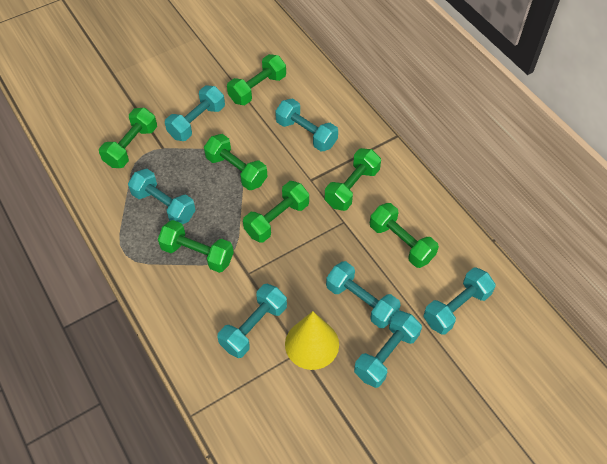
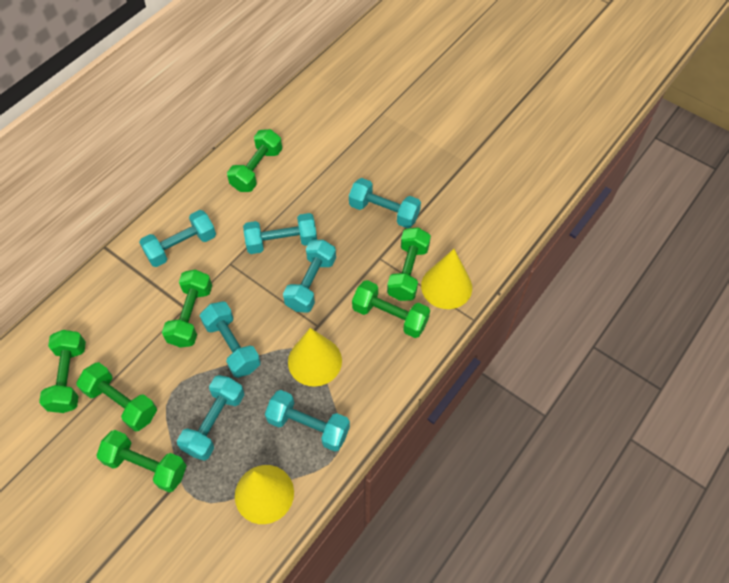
yellow cone: [285,311,339,370] = 1 -> [235,465,294,524] [288,328,342,386] [421,249,472,309] = 3

